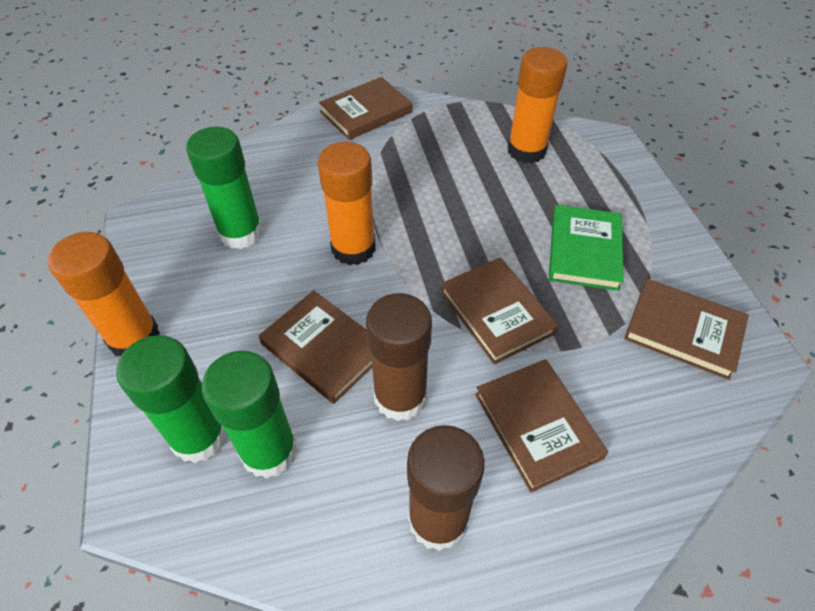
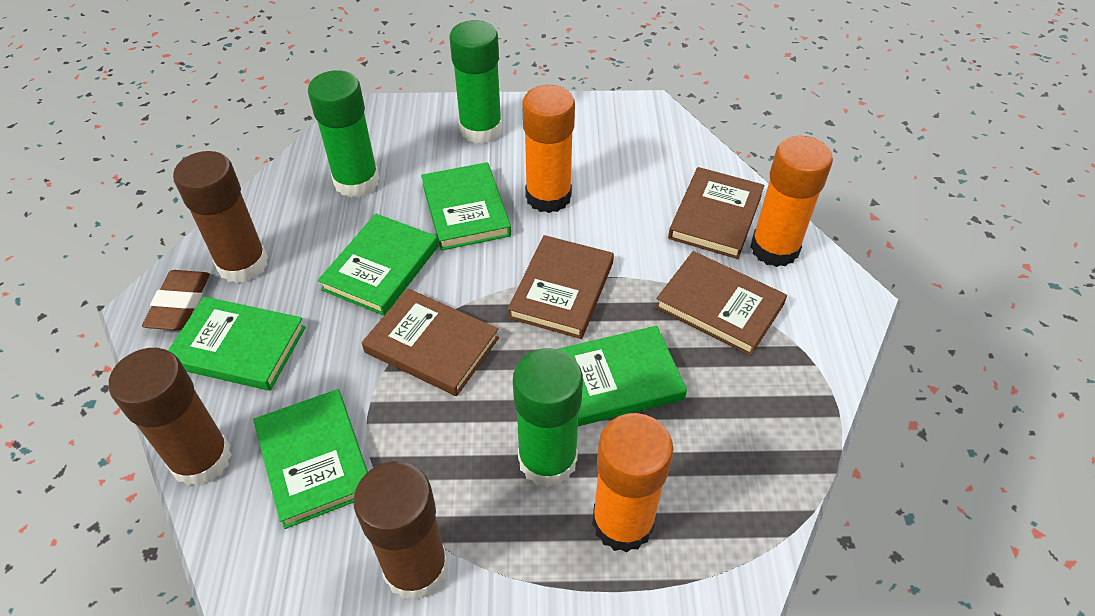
brown book: [259,290,372,404] [319,77,412,140] [441,257,558,364] [475,359,608,492] [624,279,749,380] = 5 -> [362,288,499,396] [508,235,614,339] [655,251,787,356] [668,167,764,259] = 4
brown eraser: none = 0 -> [142,270,210,330] = 1
brown glue stick: [366,293,432,421] [407,425,485,551] = 2 -> [109,348,232,486] [173,151,268,283] [353,461,448,601] = 3
green book: [549,205,624,291] = 1 -> [168,297,306,391] [253,389,368,529] [318,214,438,316] [421,162,511,251] [557,326,687,426] = 5

